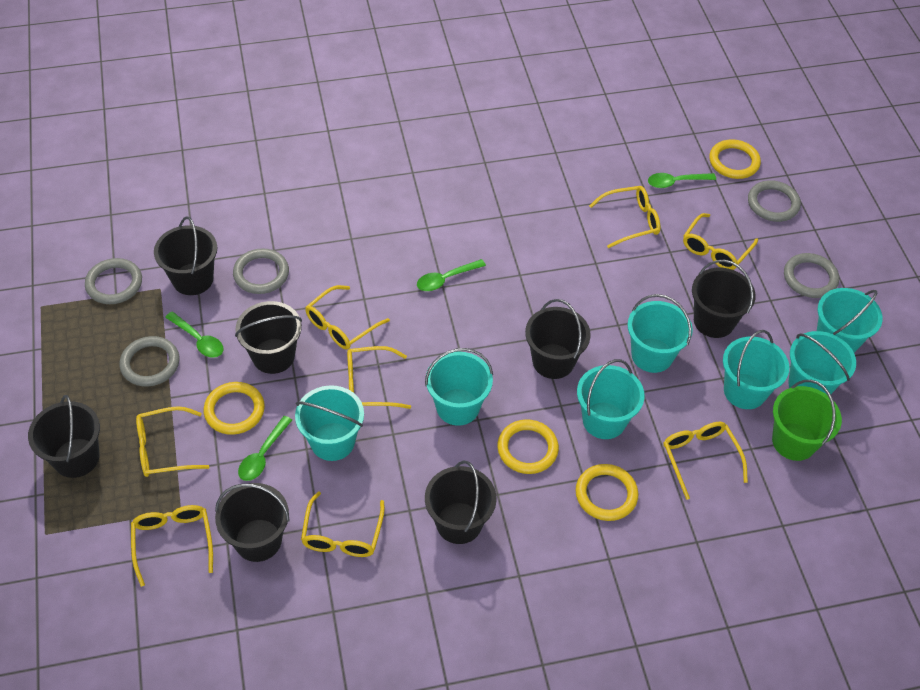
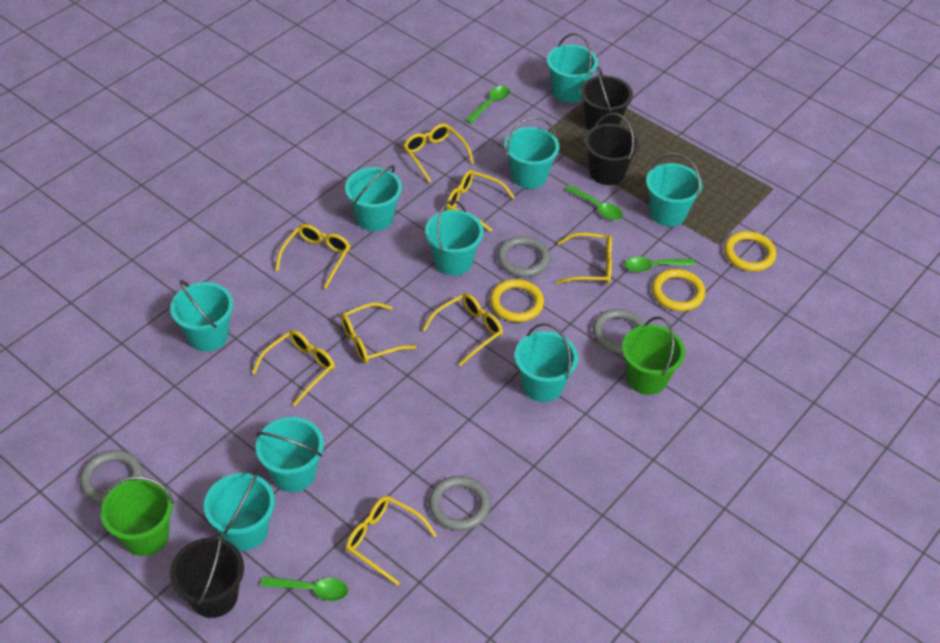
black bucket: [28,395,100,478] [154,216,217,295] [215,483,290,562] [235,301,302,374] [425,461,497,544] [525,299,591,379] [692,260,756,338] = 7 -> [170,533,244,618] [580,66,633,130] [585,113,639,185] = 3
green bucket: [772,380,842,461] = 1 -> [99,476,174,556] [622,317,685,395] = 2
grey ring: [85,258,142,304] [120,336,180,387] [233,248,289,294] [748,180,801,222] [784,253,839,298] = 5 -> [80,450,143,503] [429,476,490,531] [497,236,550,277] [593,309,645,354] = 4
turquoise bucket: [295,385,364,461] [425,348,493,426] [577,359,645,439] [628,294,693,373] [723,330,789,409] [788,331,856,394] [817,288,883,353] = 7 -> [170,280,233,352] [204,470,275,550] [256,417,324,492] [345,165,402,231] [425,200,484,276] [505,117,559,189] [515,323,578,402] [547,33,598,103] [646,153,702,226] = 9
yellow ring: [204,382,265,435] [497,419,559,474] [575,464,638,521] [709,139,761,179] = 4 -> [490,279,544,322] [652,269,706,311] [724,231,776,272] = 3

